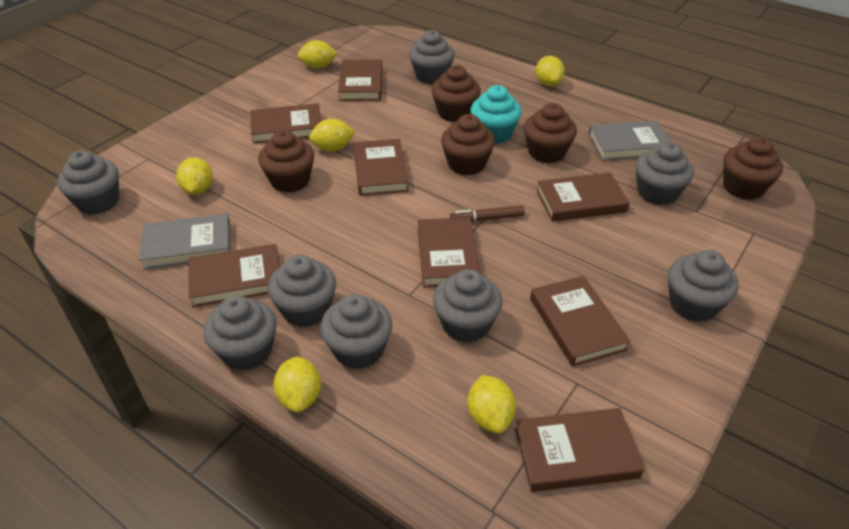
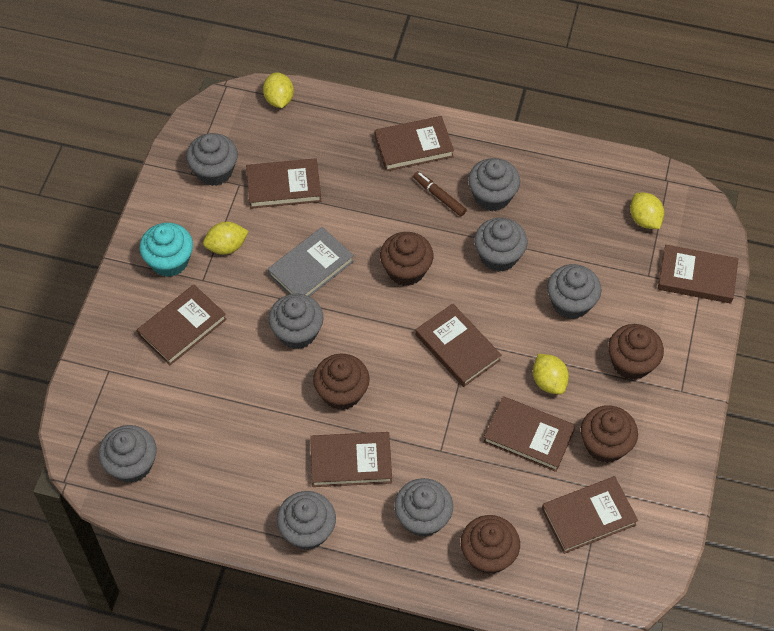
grey book: [139,213,231,270] [588,121,671,160] = 2 -> [268,227,354,297] = 1
yellow lemon: [176,157,213,195] [273,356,321,413] [298,40,338,69] [309,119,355,152] [467,375,516,434] [535,56,565,86] = 6 -> [203,222,249,255] [263,72,294,108] [533,354,569,394] [630,193,664,229] = 4

